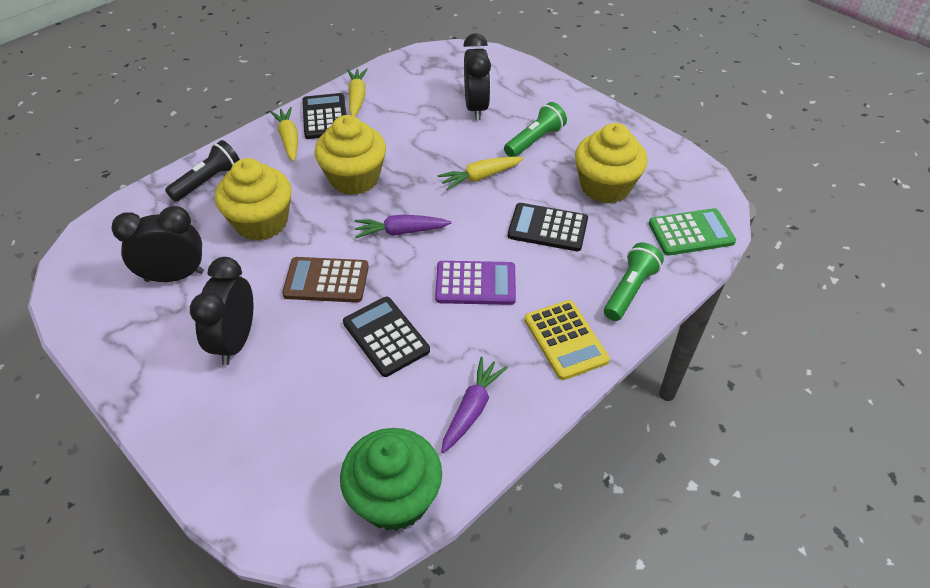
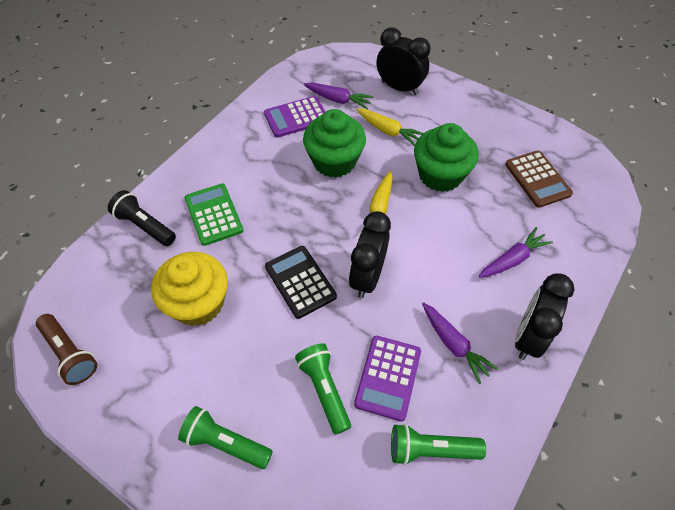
black calculator: [302,93,346,139] [343,297,430,377] [508,203,588,251] = 3 -> [265,246,337,319] = 1
brown flashlight: none = 0 -> [36,314,97,385] = 1
green cupcake: [340,428,442,531] = 1 -> [303,109,366,178] [414,123,479,192] = 2
green flashlight: [504,102,567,157] [604,243,664,321] = 2 -> [178,406,273,469] [295,343,351,435] [391,424,486,465] = 3
purple calculator: [435,261,516,305] = 1 -> [264,96,325,138] [354,336,421,422] = 2
purple carrot: [355,214,451,238] [441,357,508,453] = 2 -> [304,83,374,109] [422,302,499,384] [479,227,553,278] = 3
yellow calculator: [524,300,610,380] = 1 -> none = 0
yellow carrot: [270,107,298,162] [347,68,368,116] [438,157,524,191] = 3 -> [356,108,423,146] [360,171,393,233] = 2
yellow cupcake: [215,158,292,241] [315,115,386,195] [575,123,648,204] = 3 -> [151,252,228,326] = 1

